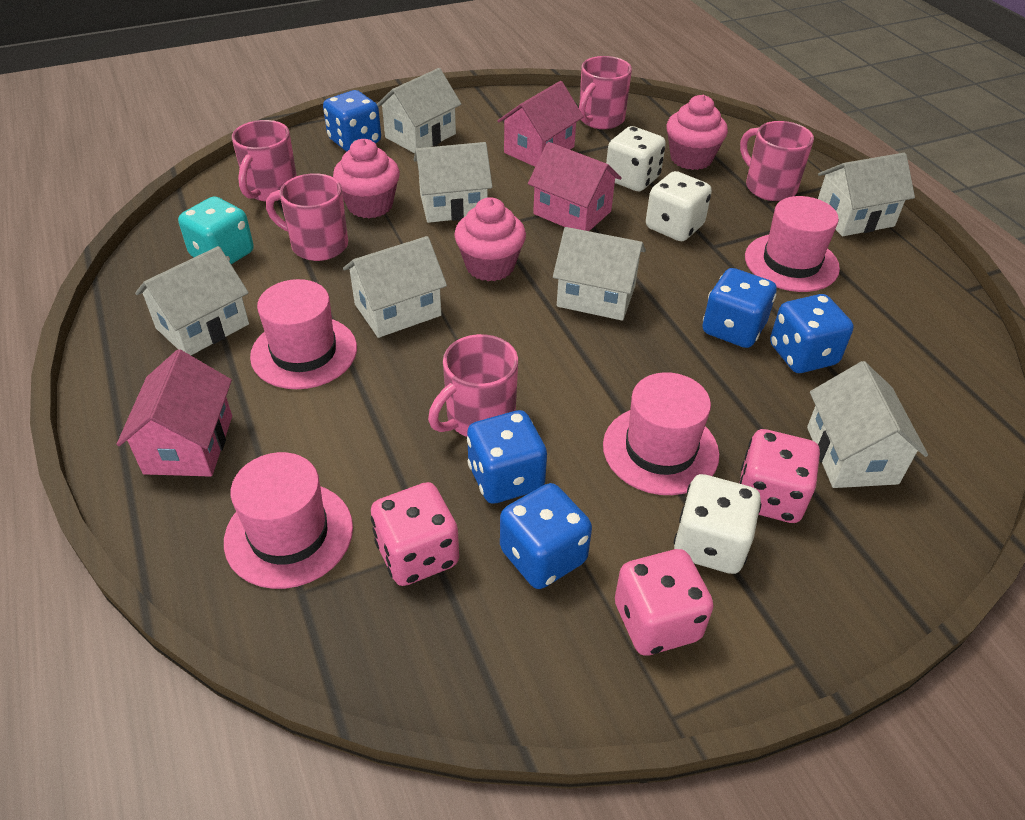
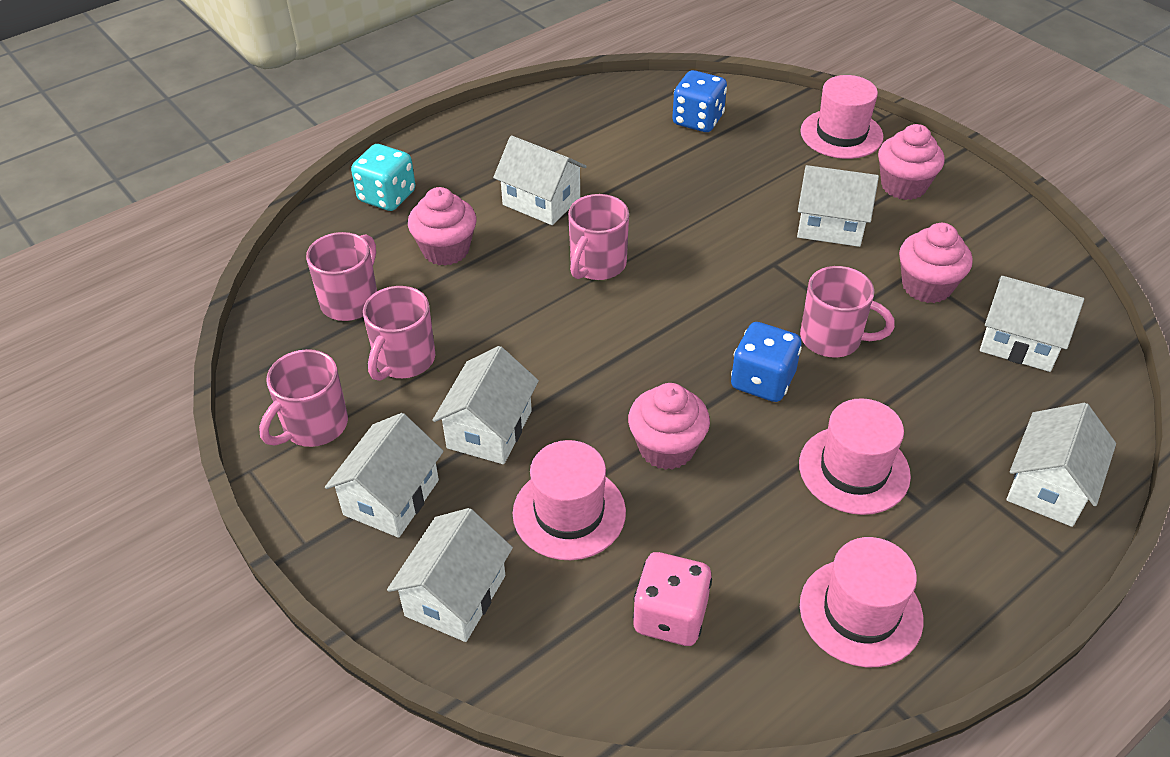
blue dice: [323,90,381,151] [467,410,547,504] [500,483,592,589] [702,268,777,348] [770,294,854,373] = 5 -> [672,70,727,132] [731,322,802,402] = 2
pink cupcake: [333,139,400,218] [454,197,526,281] [666,95,728,170] = 3 -> [408,187,476,266] [628,383,710,470] [878,124,945,200] [899,223,973,303] = 4
pink dice: [371,482,459,586] [615,549,714,656] [739,429,820,523] = 3 -> [633,552,712,646] = 1
pink house: [116,350,232,477] [498,81,584,167] [528,142,622,231] = 3 -> none = 0
white dice: [606,126,666,192] [646,171,712,241] [674,474,761,574] = 3 -> none = 0

